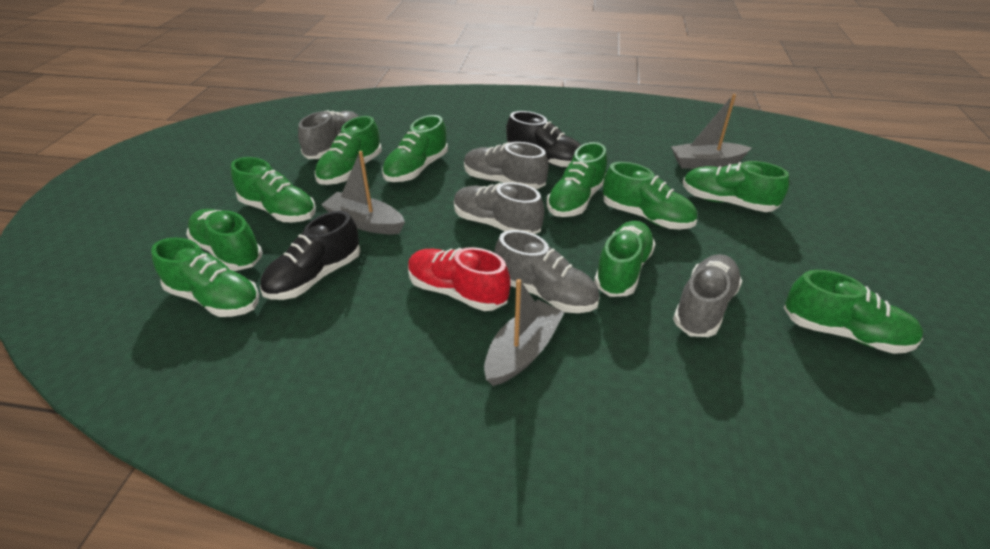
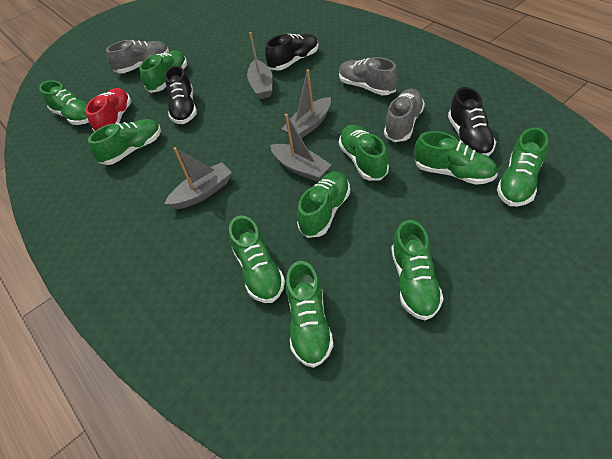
black shoe: [260,211,361,300] [506,111,581,167] = 2 -> [165,66,197,124] [265,34,319,71] [448,87,496,156] = 3
grey boat: [321,151,405,235] [484,279,565,386] [671,94,751,169] = 3 -> [164,147,232,209] [247,32,273,99] [270,114,331,182] [281,69,331,138] = 4
grey shoe: [298,110,359,159] [454,182,544,234] [464,142,549,189] [495,230,600,313] [673,254,742,337] = 5 -> [106,40,169,73] [339,57,399,95] [384,89,425,142] = 3

